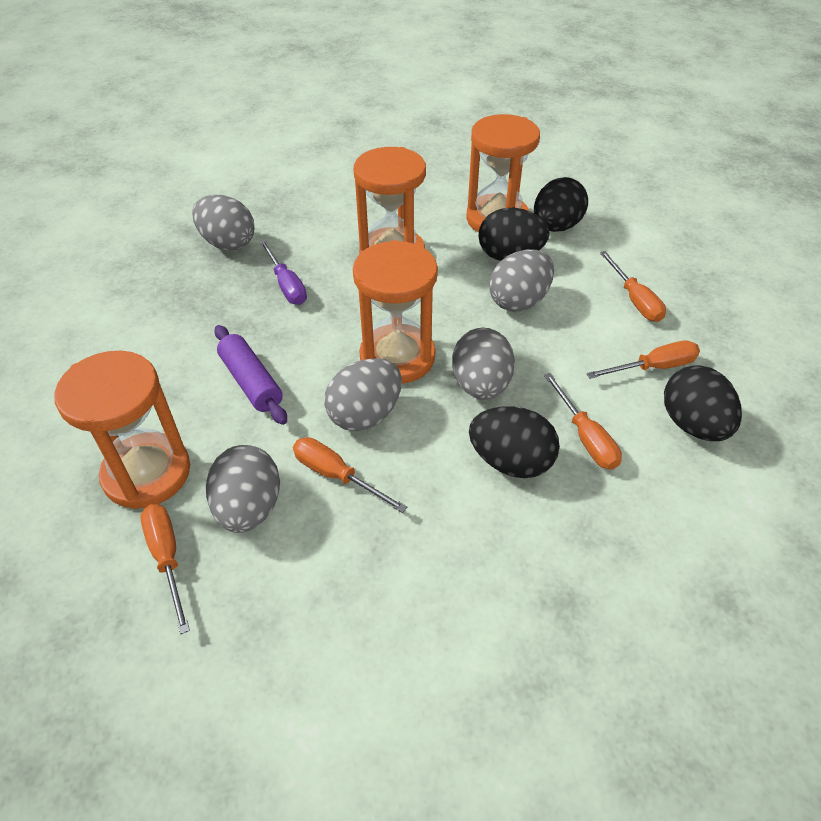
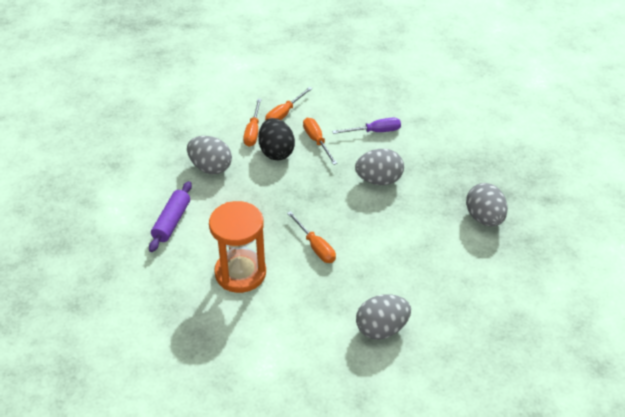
black egg: [469,406,560,478] [478,208,550,261] [534,177,588,232] [664,365,742,441] = 4 -> [258,118,295,160] = 1
grey egg: [192,195,255,251] [206,445,280,533] [324,358,402,431] [452,328,515,400] [489,249,554,312] = 5 -> [187,136,232,174] [355,149,404,185] [356,294,411,340] [466,183,508,227] = 4
orange hourglass: [54,351,190,509] [353,240,438,384] [354,147,426,253] [466,114,540,232] = 4 -> [209,201,266,293] = 1
orange screwdriver: [140,504,190,634] [293,437,407,513] [544,373,622,470] [587,341,700,379] [600,251,666,322] = 5 -> [243,99,261,147] [265,87,313,121] [287,211,336,263] [303,118,337,165] = 4

